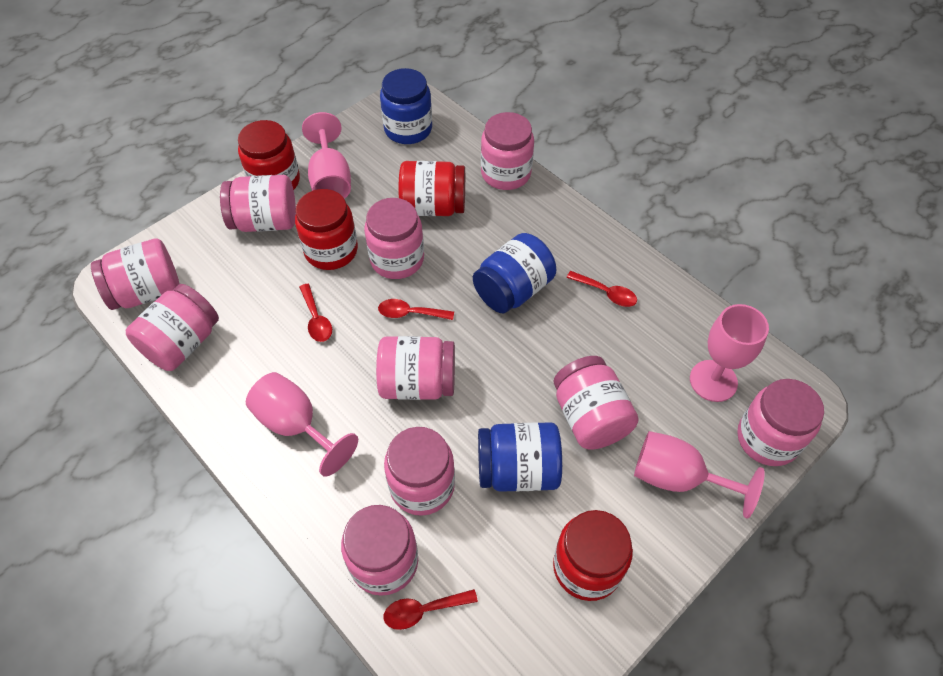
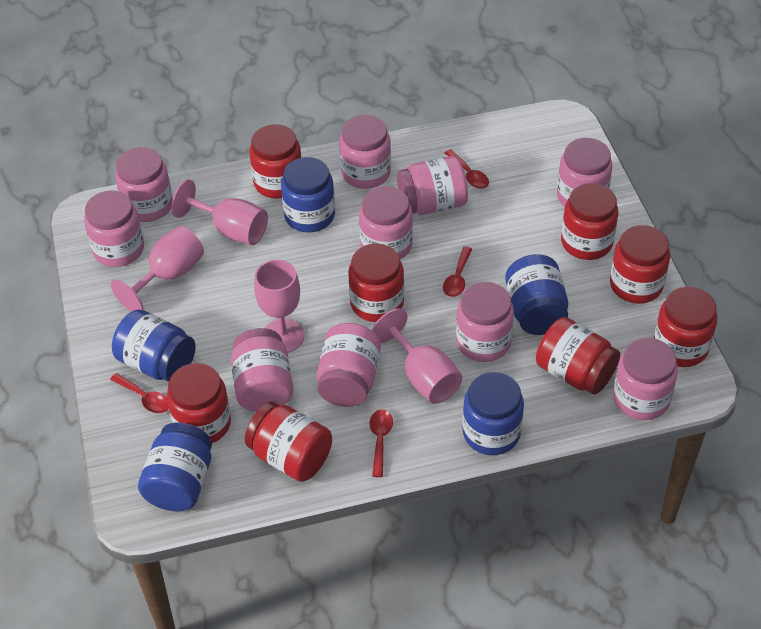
blue jar: [380,68,432,144] [473,233,556,313] [478,422,562,492] = 3 -> [112,310,196,382] [138,423,212,512] [281,157,335,233] [462,372,524,455] [505,254,568,335] = 5
red jar: [238,120,300,190] [295,189,358,270] [399,161,465,216] [553,510,633,601] = 4 -> [167,363,231,443] [245,402,332,482] [249,124,302,198] [348,243,404,322] [536,317,620,395] [561,183,619,260] [610,225,670,304] [654,287,717,367] = 8

